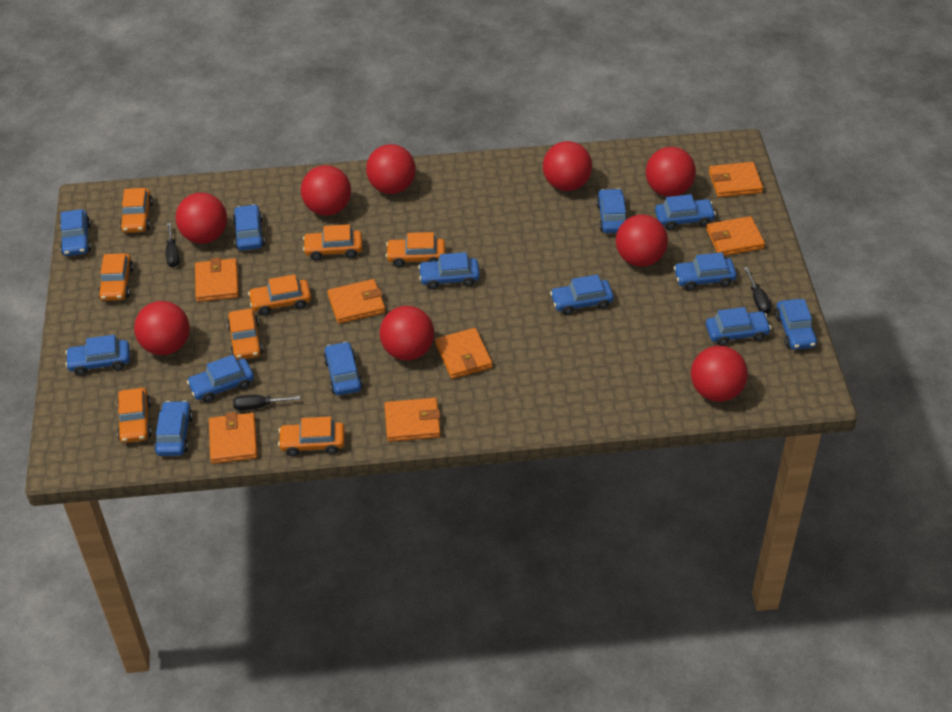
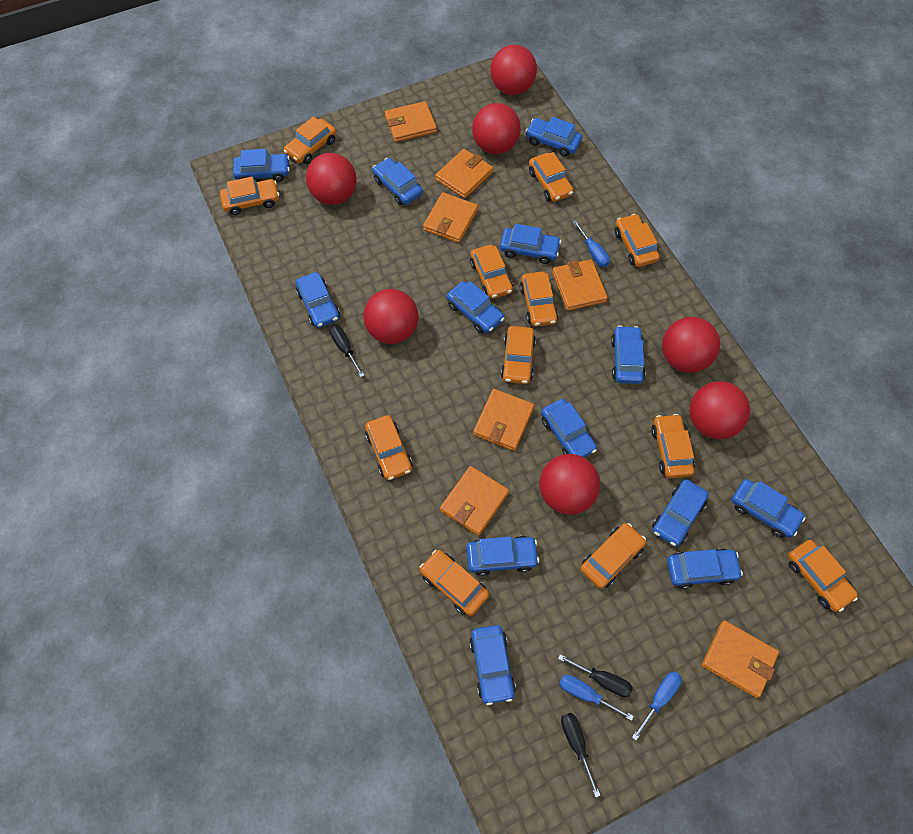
blue screwdriver: none = 0 -> [559,675,634,721] [573,220,610,267] [632,671,682,740] = 3
orange car: [98,253,134,301] [117,388,152,443] [120,188,153,233] [227,309,263,360] [248,274,311,315] [278,417,345,456] [303,224,362,260] [386,232,445,267] = 8 -> [220,177,279,215] [284,116,336,164] [365,415,412,480] [420,550,489,616] [470,245,513,299] [501,326,536,384] [520,271,558,327] [529,152,574,202] [580,523,646,589] [615,214,660,267] [651,414,695,478] [788,540,858,612] = 12
red ball: [134,301,190,355] [176,193,227,244] [301,165,351,216] [366,144,416,194] [379,306,434,361] [543,141,592,191] [616,215,668,267] [646,147,696,197] [691,346,748,402] = 9 -> [306,153,357,205] [363,289,418,344] [472,103,521,155] [490,45,537,95] [539,454,600,515] [662,317,720,373] [689,381,750,439] = 7

